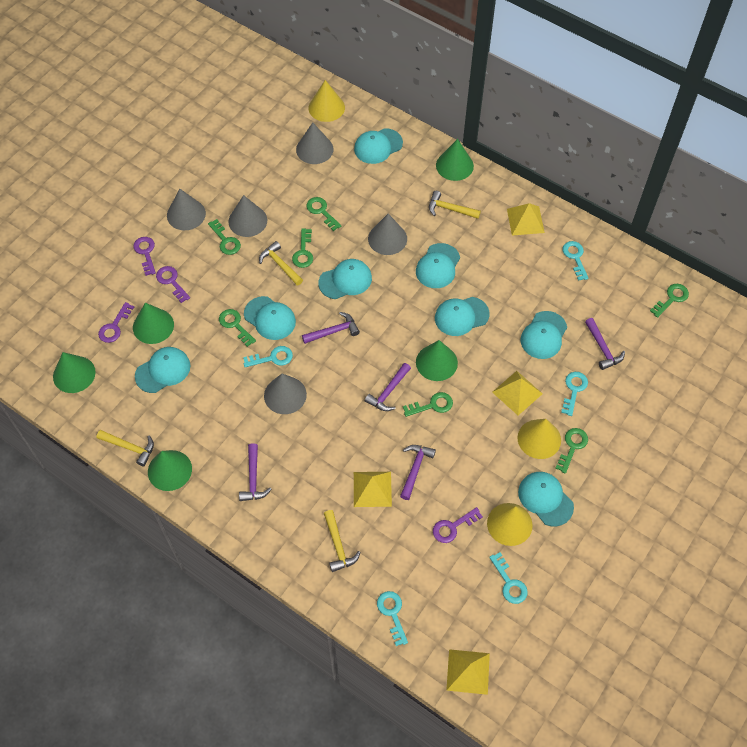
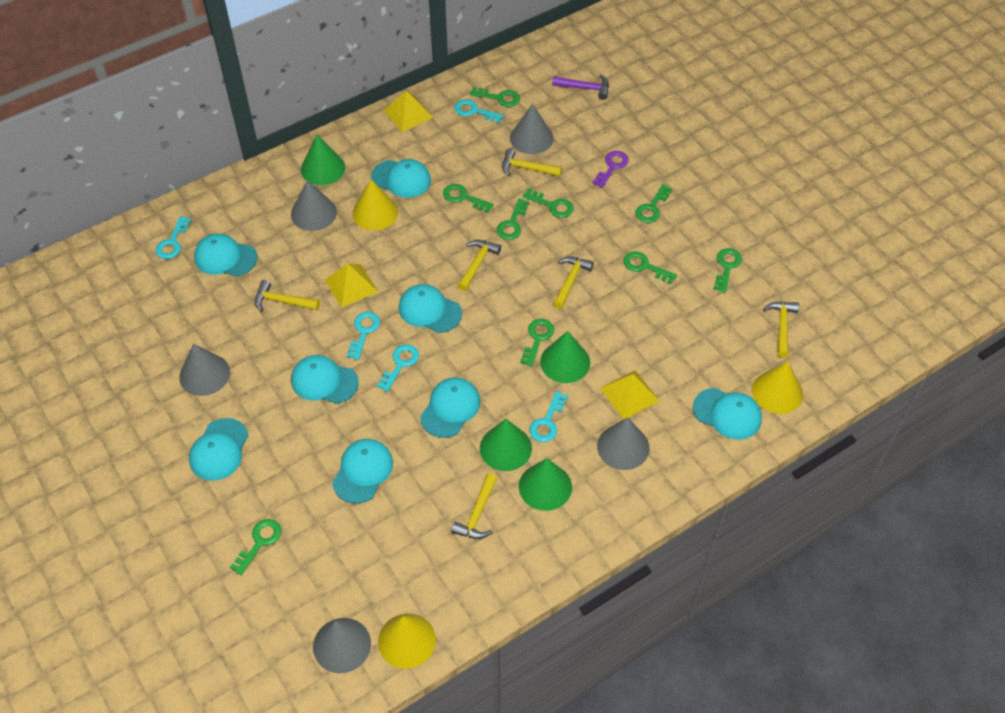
green cone: [53,352,96,393] [133,303,174,344] [148,450,192,491] [416,340,458,381] [436,139,474,181] = 5 -> [301,135,345,185] [480,419,532,471] [519,458,572,511] [540,331,590,383] = 4
green key: [208,219,241,255] [219,309,256,347] [292,229,313,268] [306,197,342,231] [403,392,453,417] [555,428,588,474] [650,284,689,318] = 7 -> [230,519,282,575] [443,184,494,213] [470,87,520,107] [497,199,530,240] [520,319,554,367] [523,188,574,218] [623,251,677,284] [635,184,673,223] [714,248,742,293] = 9
purple hammer: [239,443,271,501] [302,312,360,344] [365,363,411,411] [400,445,436,500] [585,318,625,370] = 5 -> [552,75,609,100] = 1
purple key: [98,302,134,343] [133,237,156,276] [156,266,190,303] [433,507,483,543] = 4 -> [593,151,629,188] = 1
yellow hammer: [96,430,154,467] [259,241,303,286] [324,510,361,572] [429,191,481,219] = 4 -> [255,280,320,312] [451,473,497,539] [458,240,501,291] [502,149,562,176] [553,256,594,309] [763,301,799,358] = 6
yellow pyramid: [354,472,392,507] [446,649,490,695] [492,371,543,415] [507,203,545,236] = 4 -> [325,264,378,308] [383,91,433,132] [600,370,659,419] = 3

